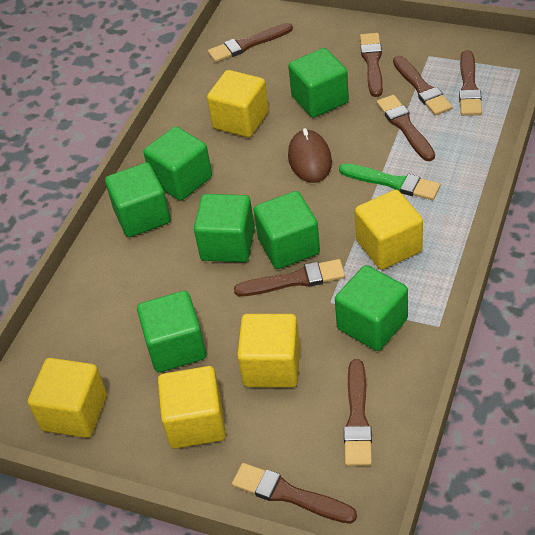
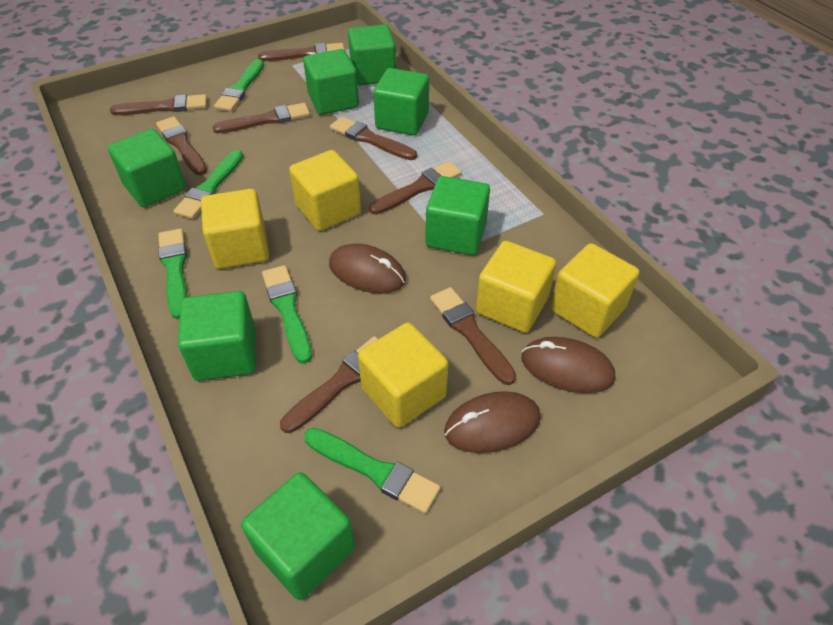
brown mouse: [288,128,332,183] = 1 -> [329,244,406,294] [444,391,541,453] [522,337,615,393] = 3
green brush: [339,163,441,200] = 1 -> [158,228,188,319] [173,150,243,219] [214,59,264,112] [262,265,312,364] [304,428,441,514] = 5

